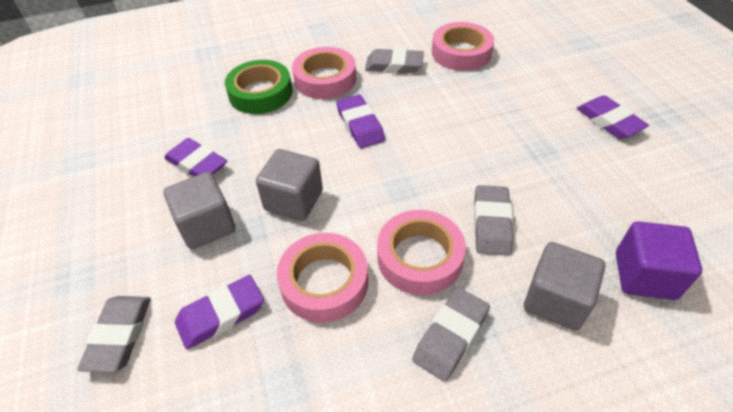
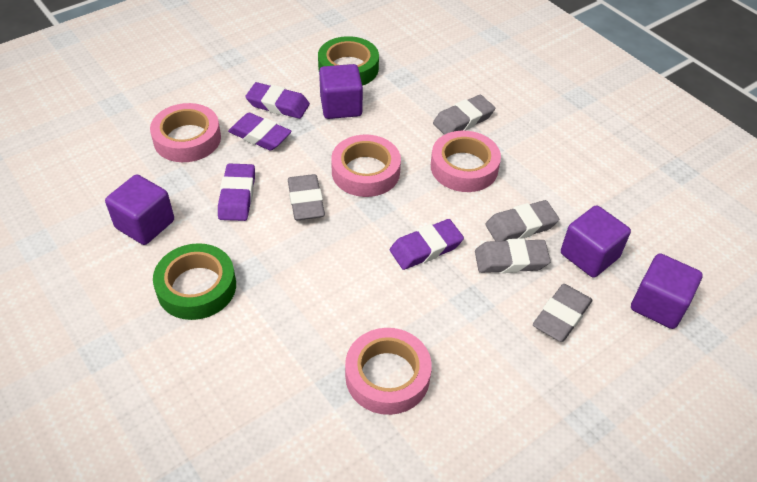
green tape: [225,60,292,114] = 1 -> [153,243,236,320] [318,36,379,86] = 2
grey cube: [164,172,235,249] [256,149,323,221] [524,242,605,331] = 3 -> none = 0
grey eraser: [77,296,151,373] [365,48,424,73] [412,288,490,382] [474,185,513,256] = 4 -> [288,174,325,220] [433,95,495,135] [475,239,551,273] [485,200,559,241] [533,284,592,342] = 5
purple cube: [616,221,702,300] = 1 -> [105,174,174,245] [319,64,363,119] [561,205,631,278] [631,253,703,329] = 4

